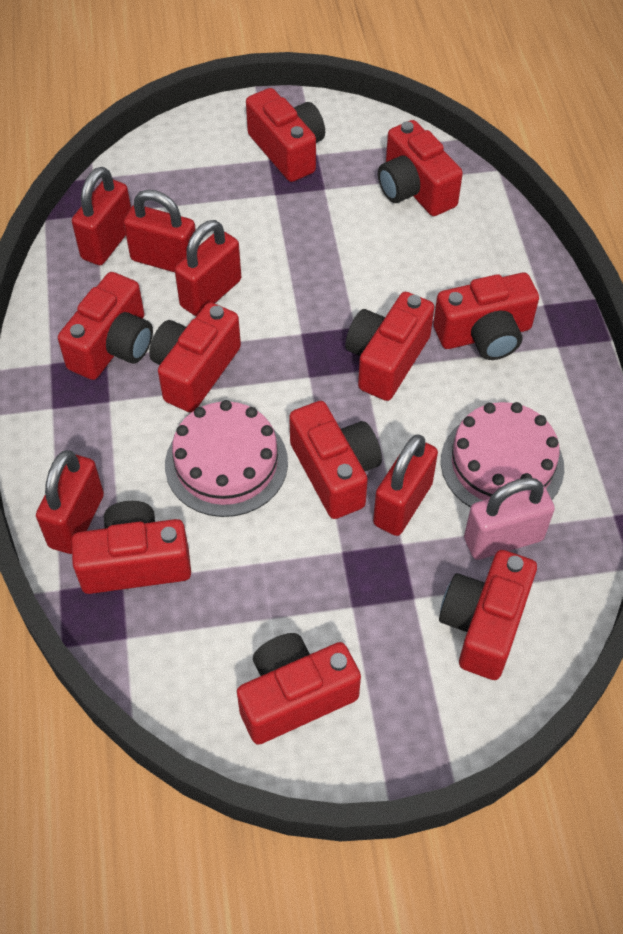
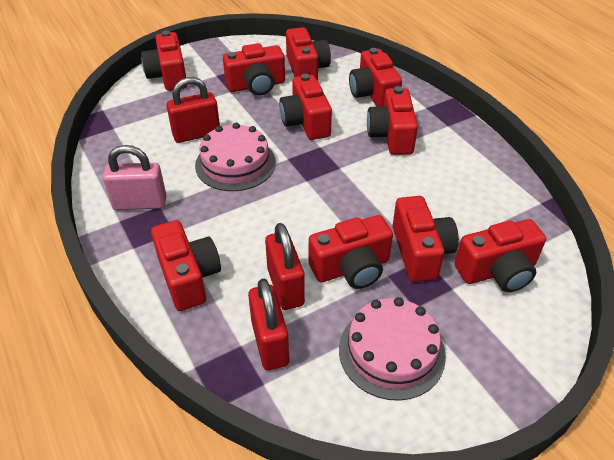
red padlock: [36,450,104,554] [72,167,131,265] [124,189,196,272] [175,220,241,316] [373,434,438,536] = 5 -> [166,77,220,143] [248,278,289,370] [265,223,305,310] = 3

